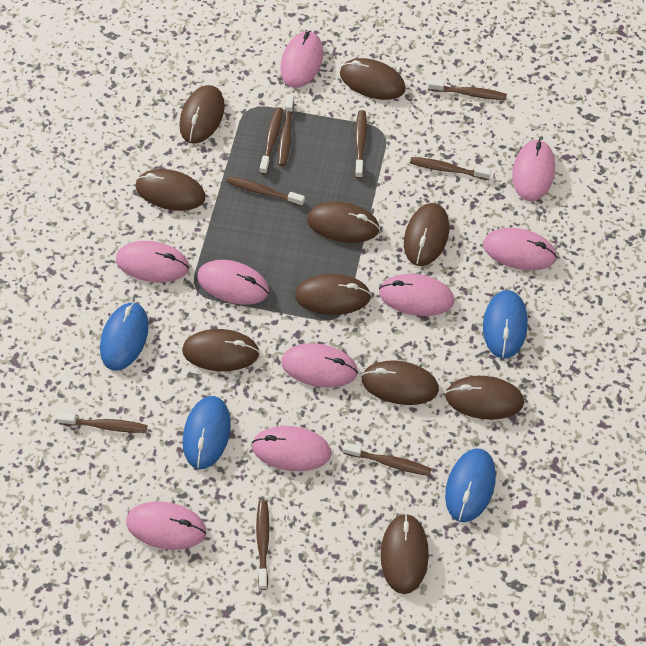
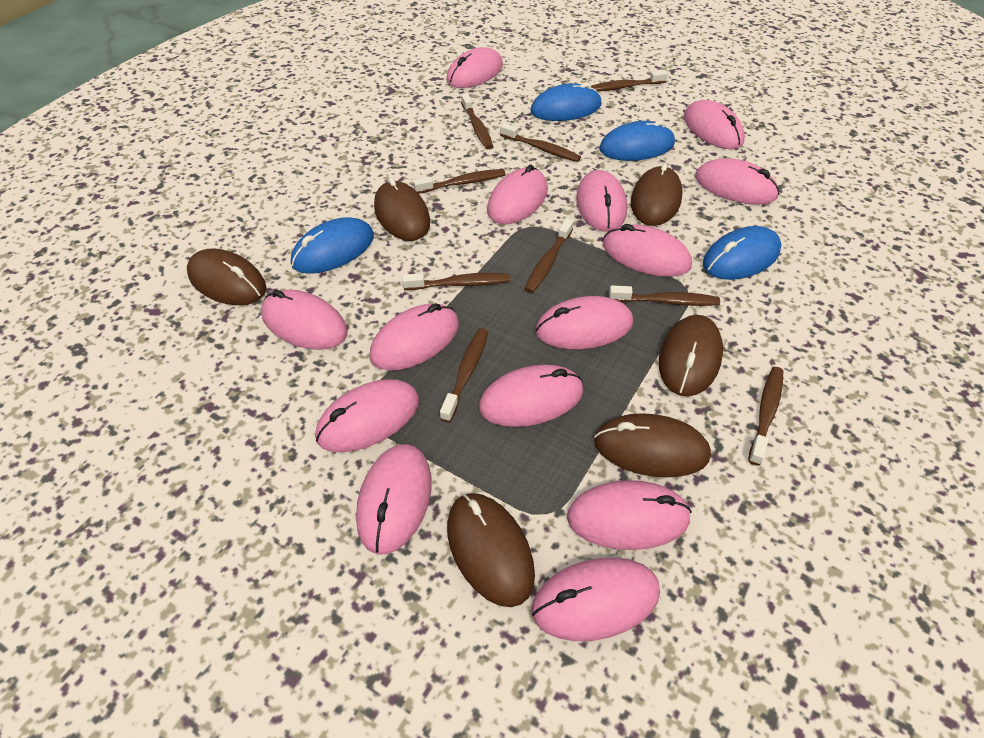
brown mouse: [136,169,206,211] [179,85,225,144] [182,329,259,371] [295,274,371,315] [307,202,380,243] [340,58,406,100] [362,360,439,405] [381,513,429,594] [404,203,449,266] [445,376,524,420] = 10 -> [187,248,266,305] [374,178,430,241] [447,493,535,607] [594,413,711,477] [631,163,683,226] [659,315,723,397] = 6
pink mouse: [116,241,189,283] [126,502,206,550] [197,260,269,305] [252,426,331,471] [280,31,323,88] [281,343,358,388] [379,274,454,316] [483,228,557,270] [512,139,555,201] = 9 -> [261,290,348,350] [315,379,419,452] [356,444,431,555] [370,303,459,370] [446,47,503,88] [479,365,583,427] [487,165,548,224] [532,558,660,641] [536,296,633,349] [567,480,692,550] [576,170,627,232] [603,224,692,277] [684,100,745,149] [695,158,780,204] = 14

